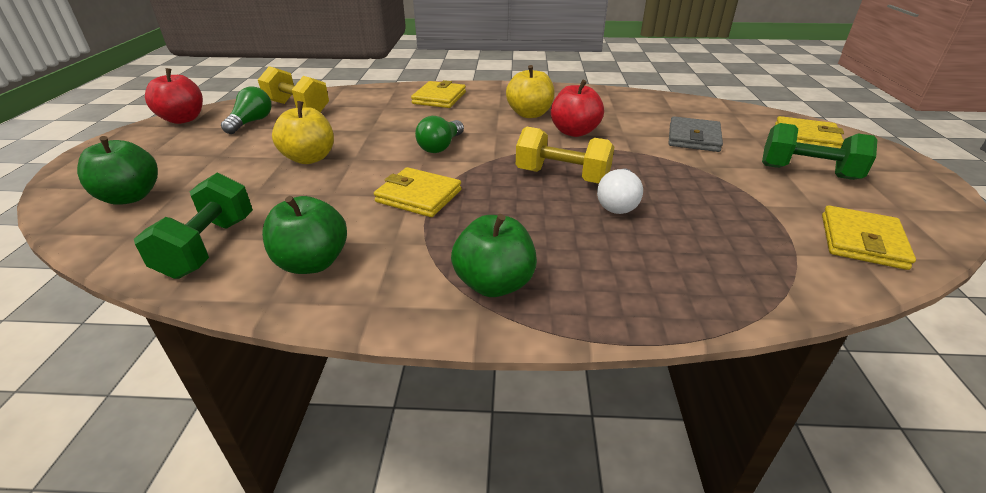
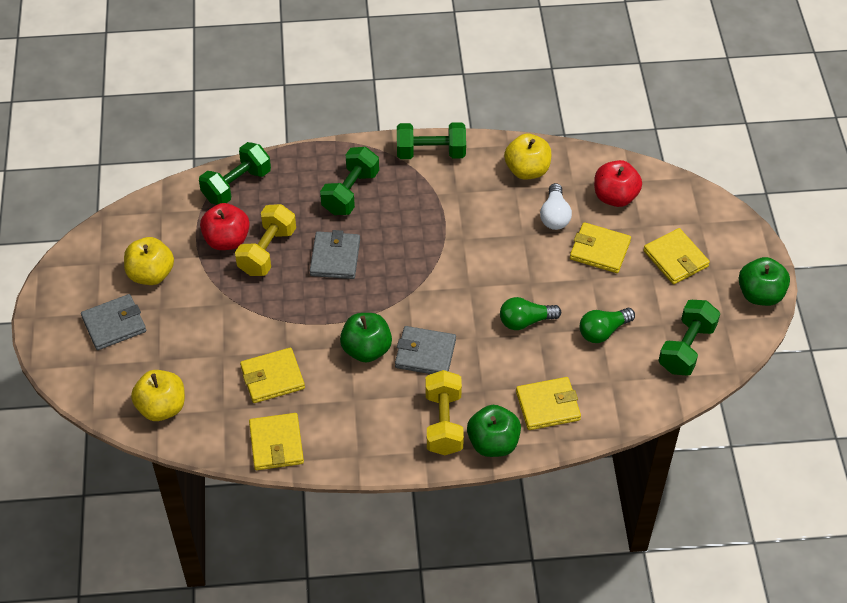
green dumbbell: [134,173,253,279] [762,123,877,180] = 2 -> [199,142,271,205] [320,147,379,215] [397,122,466,159] [658,300,720,376] = 4
grey wallet: [668,116,723,152] = 1 -> [81,294,146,350] [310,230,360,279] [395,326,456,374] = 3
yellow apple: [272,101,334,164] [506,65,555,118] = 2 -> [124,237,174,285] [131,370,185,421] [504,134,551,180] = 3
yellow wallet: [374,167,462,217] [411,80,466,108] [775,116,844,148] [822,205,916,270] = 4 -> [240,348,305,403] [249,413,304,470] [516,377,581,430] [570,222,631,273] [643,228,710,284] = 5

